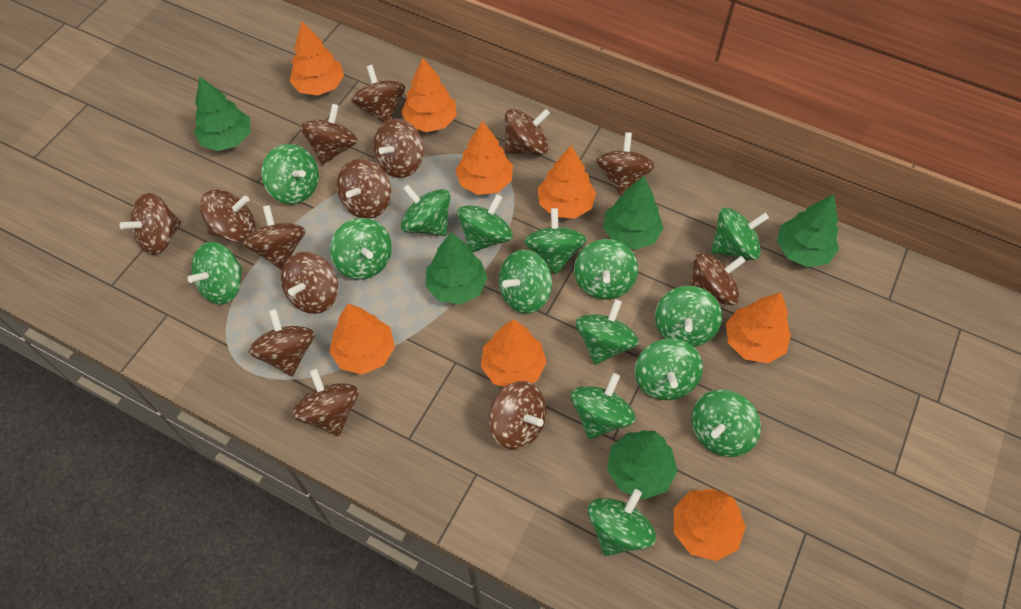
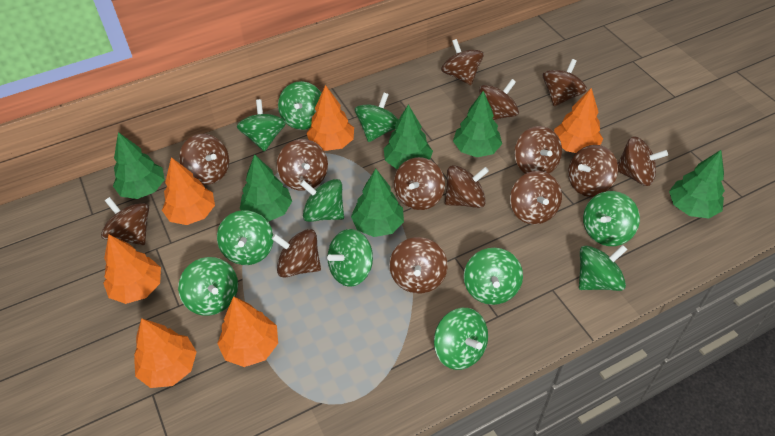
green spinning top: [187,242,242,305] [261,144,319,204] [330,218,392,280] [401,184,450,236] [457,194,513,253] [499,249,552,313] [524,208,587,274] [571,373,636,439] [574,239,638,300] [576,299,639,365] [588,489,656,556] [635,338,703,400] [655,286,722,347] [692,389,761,457] [711,207,769,260] = 15 -> [178,257,238,316] [217,210,273,265] [237,99,286,152] [278,81,322,130] [300,179,344,222] [327,229,373,287] [355,93,398,142] [434,308,488,370] [464,248,523,305] [579,245,628,291] [583,191,640,246] = 11
green tree: [194,77,250,151] [426,232,488,304] [603,176,663,250] [607,430,678,499] [777,194,839,267] = 5 -> [113,132,165,199] [240,154,292,222] [351,169,404,237] [384,104,433,170] [453,91,502,157] [669,150,725,218] = 6
orange tree: [290,21,344,96] [329,304,395,375] [401,58,457,132] [455,121,513,195] [481,319,547,387] [538,145,596,219] [674,489,746,561] [726,292,791,363] = 8 -> [103,235,161,304] [134,318,197,388] [162,157,215,225] [217,296,278,367] [306,85,354,151] [554,88,603,153] = 6

